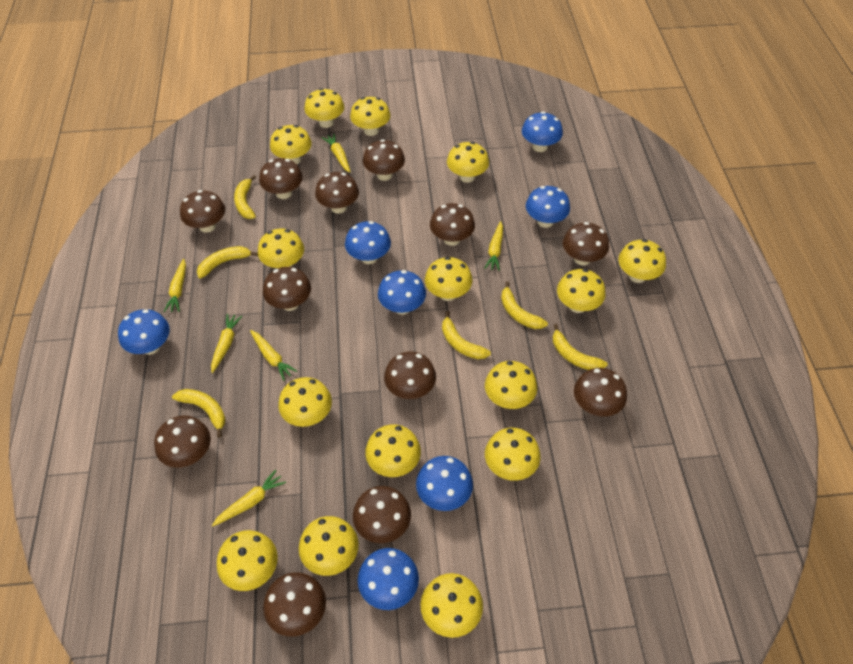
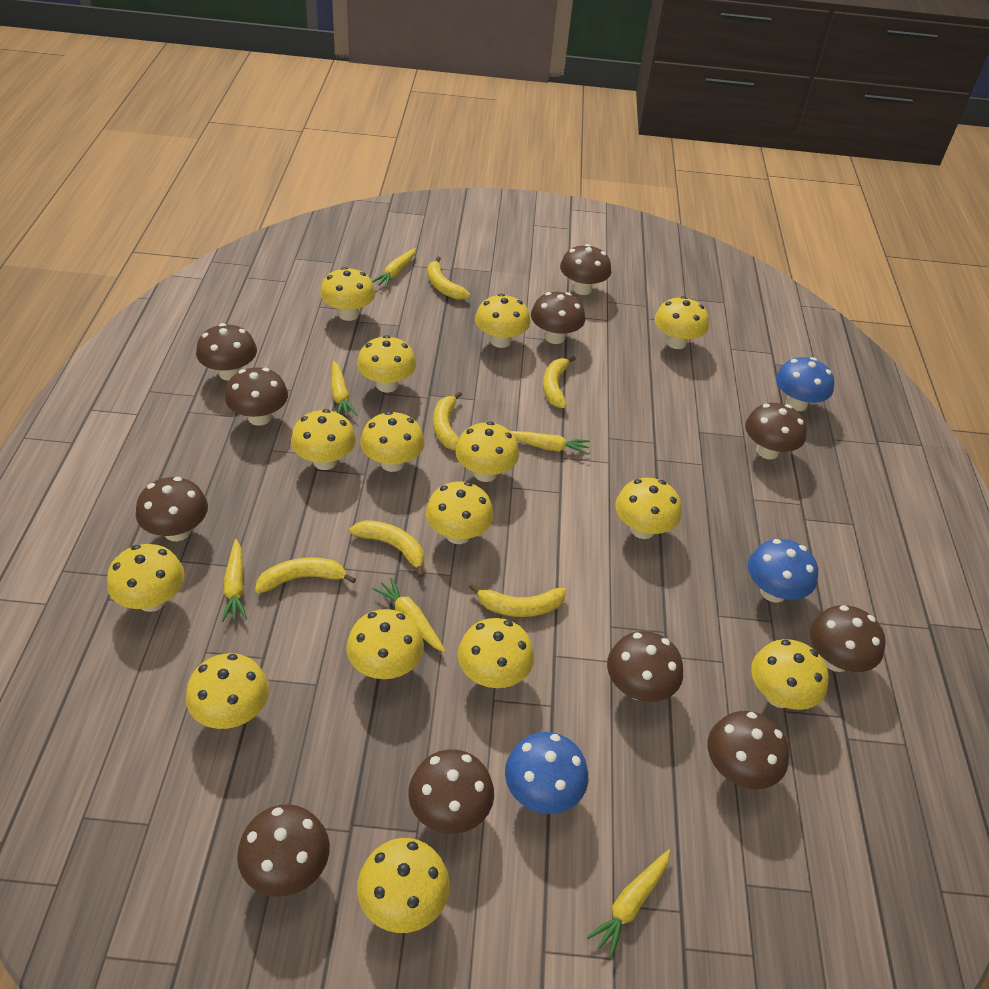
blue mushroom: [118,309,170,355] [345,221,391,264] [358,548,419,610] [378,270,426,315] [416,456,473,511] [522,112,563,152] [526,186,570,228] = 7 -> [505,732,588,814] [748,539,818,603] [776,357,834,411] = 3
brown mushroom: [154,416,211,468] [180,190,225,233] [259,158,303,199] [263,267,311,311] [263,573,326,637] [315,172,359,213] [353,486,411,543] [363,139,405,181] [384,352,436,399] [430,203,475,246] [563,222,609,265] [574,368,627,417] = 12 -> [136,477,208,541] [196,323,257,381] [225,367,288,426] [237,804,330,897] [408,749,494,834] [531,292,585,344] [560,244,611,295] [607,631,683,702] [708,711,789,789] [745,403,807,459] [810,605,886,672] = 11

